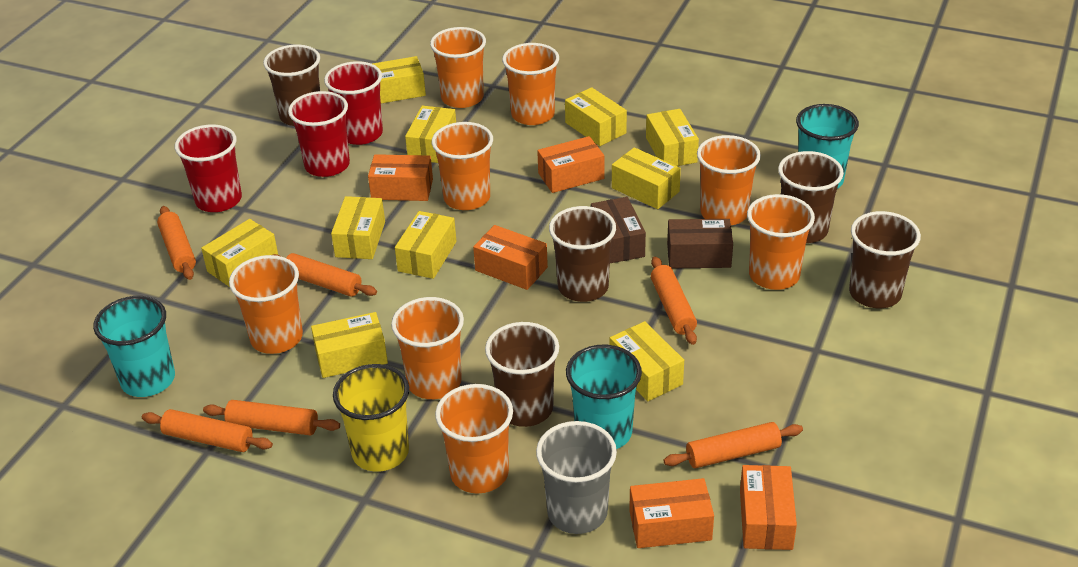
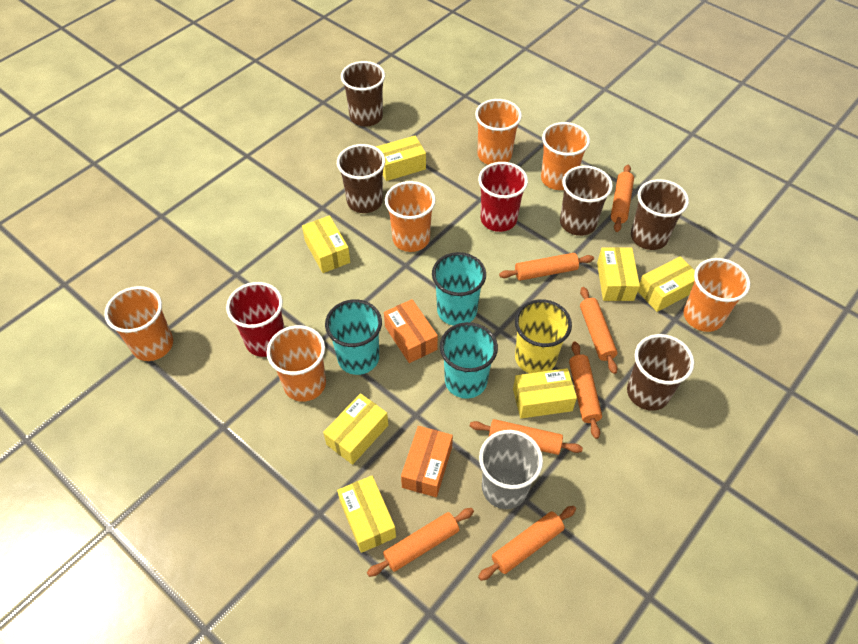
brown box: [591,197,646,263] [667,219,733,268] = 2 -> none = 0
orange box: [368,154,433,201] [473,225,548,290] [537,136,604,193] [629,478,714,548] [740,465,797,550] = 5 -> [384,299,438,363] [401,426,453,497] = 2
orange cup: [229,255,303,354] [391,297,464,399] [430,27,486,108] [432,122,493,210] [435,384,513,494] [502,43,559,125] [697,135,761,225] [747,194,815,290] = 8 -> [104,286,173,361] [266,325,326,402] [385,181,436,252] [475,99,522,165] [541,122,590,190] [683,258,750,332] = 6
orange rolling pin: [142,409,273,452] [157,206,196,280] [203,400,340,436] [273,253,377,297] [651,257,697,345] [663,422,803,468] = 6 -> [367,508,474,577] [470,419,583,455] [478,506,576,581] [499,253,594,281] [569,341,602,439] [580,287,618,374] [611,165,634,232] = 7
red cup: [175,124,242,212] [288,91,350,177] [324,61,383,145] = 3 -> [226,282,285,357] [478,162,528,232] = 2
yellow box: [201,219,278,287] [311,312,388,378] [331,196,385,259] [372,56,426,104] [395,211,456,279] [405,106,456,163] [565,87,627,146] [610,321,684,401] [612,147,681,209] [646,109,699,166] = 10 -> [302,215,350,273] [323,393,388,465] [337,475,396,553] [376,136,426,181] [513,368,577,419] [597,247,640,301] [638,256,695,312] = 7

